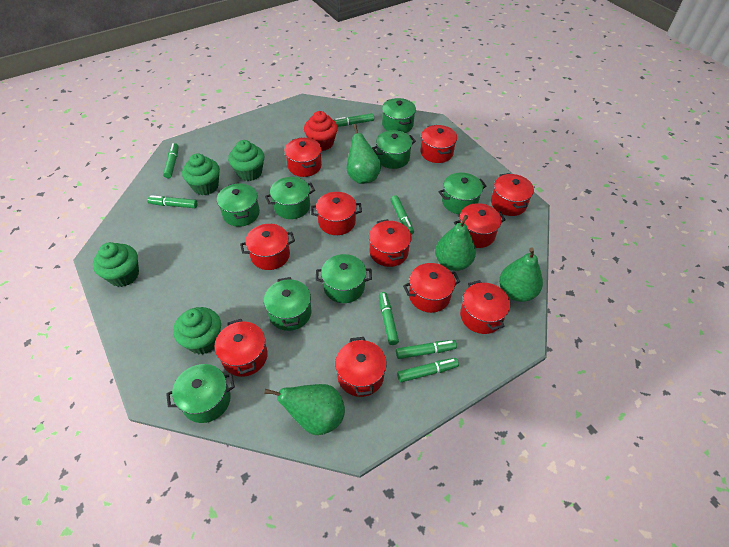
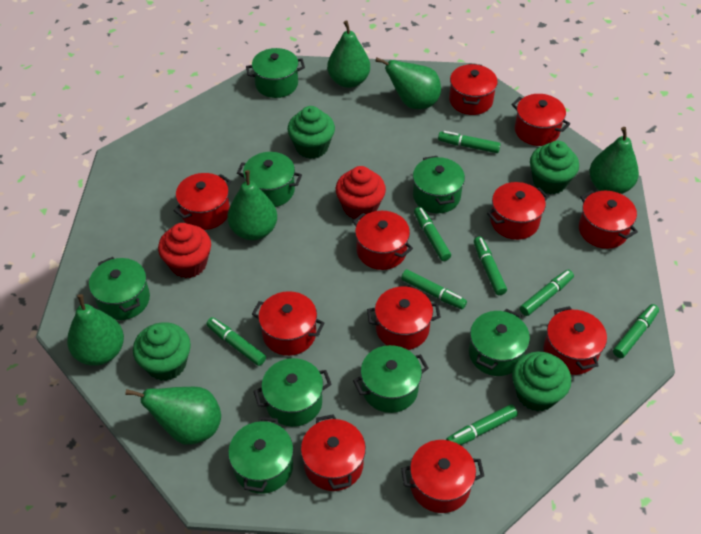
green marker: [147,195,197,208] [163,143,179,178] [334,113,374,127] [379,292,399,345] [390,195,414,235] [396,340,457,359] [397,358,459,382] = 7 -> [206,317,266,366] [401,269,467,309] [414,207,451,261] [438,131,501,153] [446,404,518,445] [474,237,507,295] [520,270,574,316] [613,304,659,358] = 8
green pear: [264,384,345,435] [346,124,381,184] [435,215,476,271] [499,248,543,302] = 4 -> [67,294,124,366] [125,387,221,445] [227,170,277,240] [327,21,370,88] [375,57,441,109] [589,127,639,194] = 6
red cupcake: [304,111,338,151] = 1 -> [158,223,211,278] [336,166,386,220] = 2

